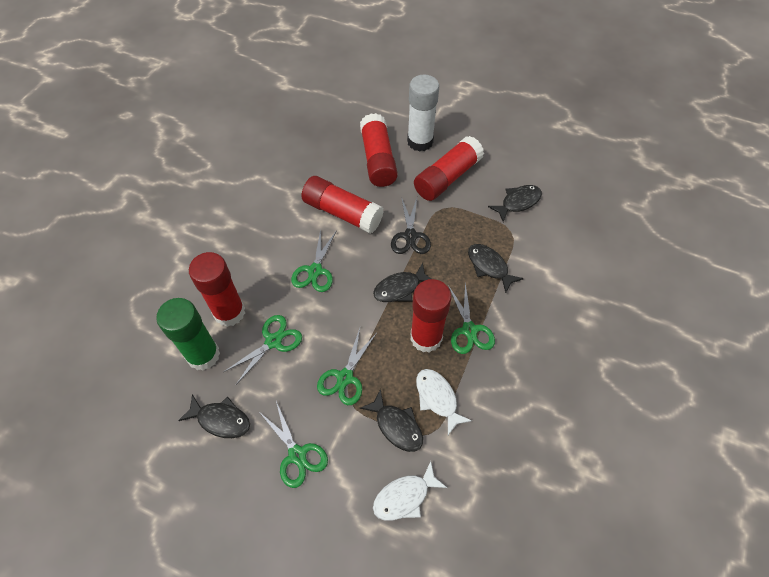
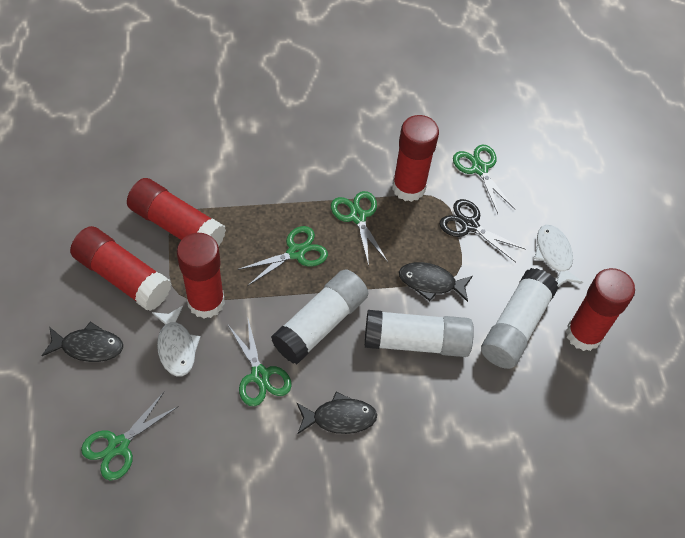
black fish: [178,395,250,438] [360,389,423,452] [373,263,431,302] [468,244,524,293] [488,185,542,222] = 5 -> [42,321,123,362] [297,392,377,434] [399,262,473,302] = 3
green glue stick: [156,298,220,371] = 1 -> none = 0
white glue stick: [407,75,439,152] = 1 -> [271,269,368,364] [365,310,474,357] [481,268,558,369] = 3

